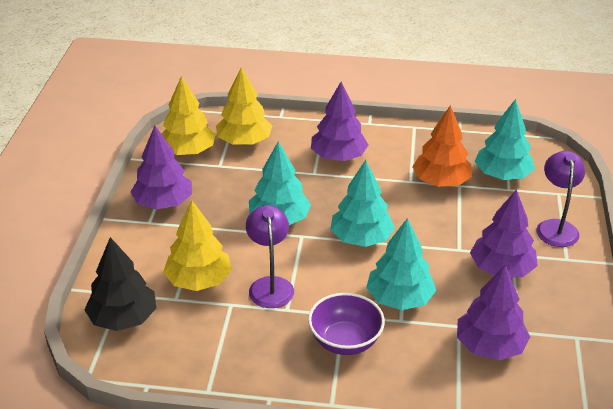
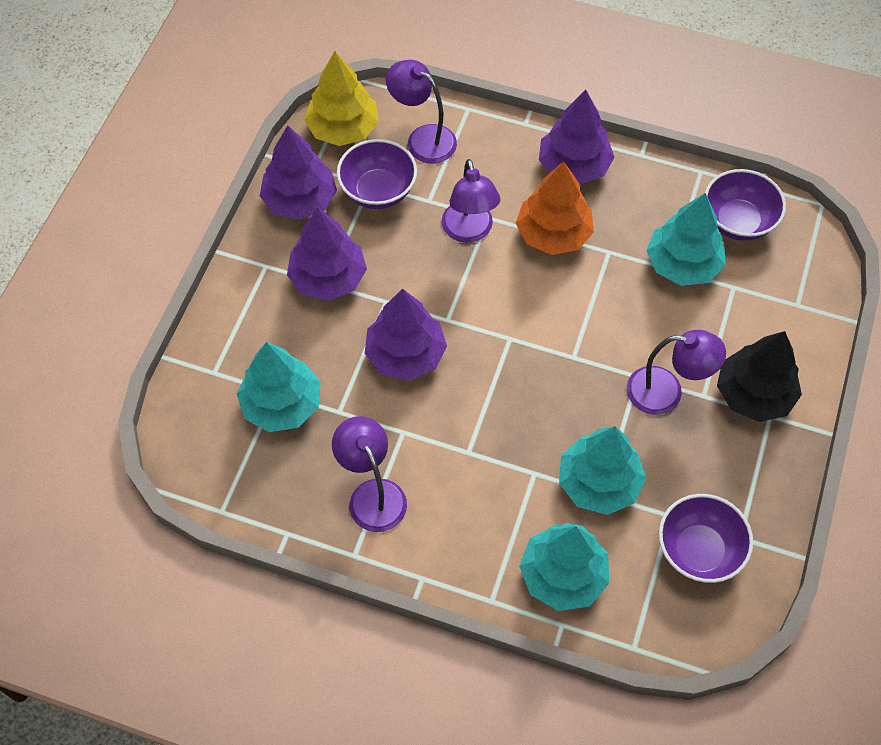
purple bowl: [308,293,385,355] = 1 -> [337,139,417,209] [659,494,753,583] [705,169,786,241] = 3
purple lamp: [246,205,294,308] [536,151,585,247] = 2 -> [332,416,407,532] [386,60,457,164] [442,159,500,243] [626,330,726,415] = 4
yellow tree: [161,76,216,155] [163,201,232,291] [216,67,272,145] = 3 -> [304,51,379,146] = 1

